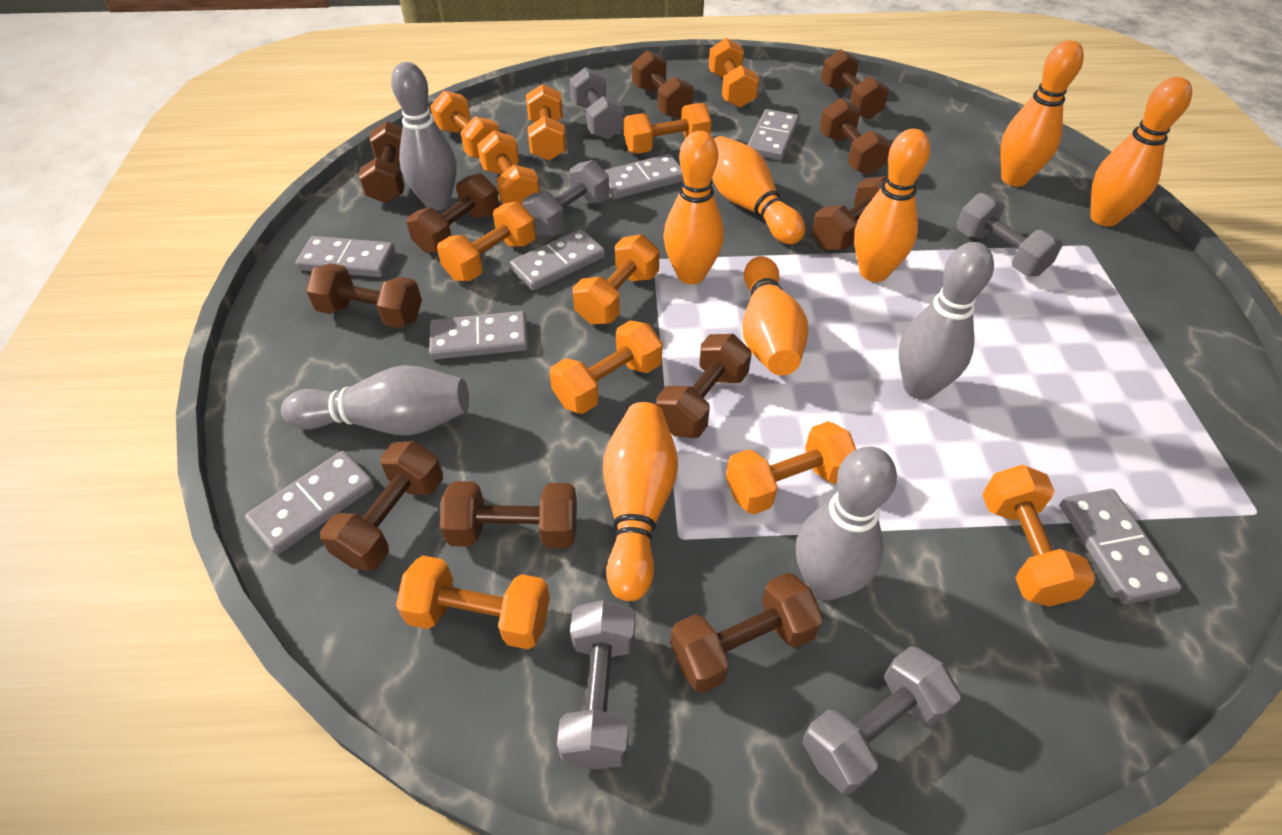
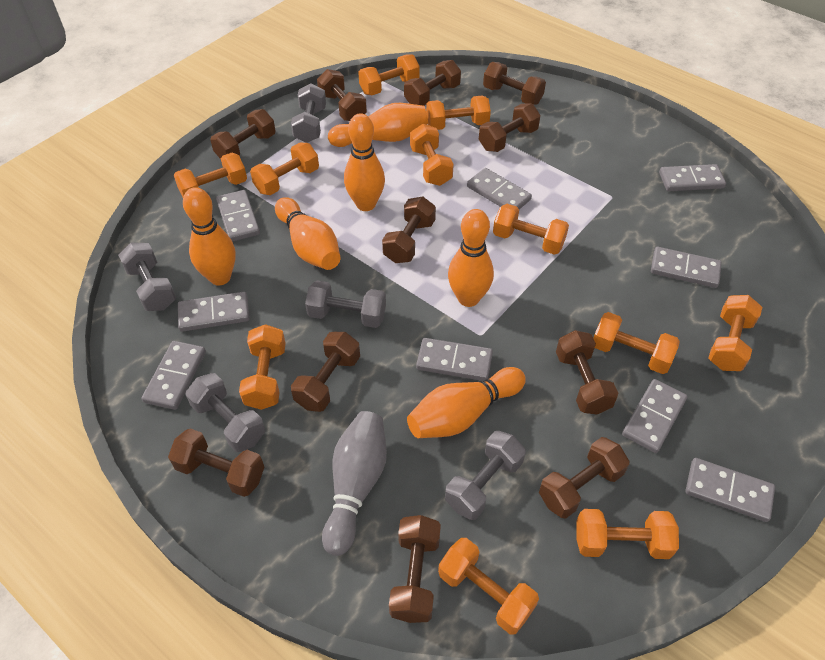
grey bowling pin: [281,365,469,435] [391,62,457,211] [796,446,897,600] [899,242,994,400] = 4 -> [322,411,387,556] = 1
grey domino: [245,451,375,555] [296,236,395,277] [429,311,528,360] [510,229,605,291] [604,154,683,199] [748,109,799,160] [1060,489,1182,605] = 7 -> [142,341,206,410] [178,292,250,332] [216,190,260,242] [416,338,493,381] [467,168,532,209] [622,379,687,453] [651,247,722,288] [659,164,726,191] [685,458,775,522] = 9
orange bowling pin: [603,402,678,601] [663,131,724,284] [712,136,805,244] [742,256,808,375] [854,129,930,282] [1000,40,1084,187] [1090,77,1192,227] = 7 -> [183,187,236,286] [275,197,341,270] [328,103,428,147] [344,113,385,211] [407,367,526,438] [448,209,494,307] = 6

